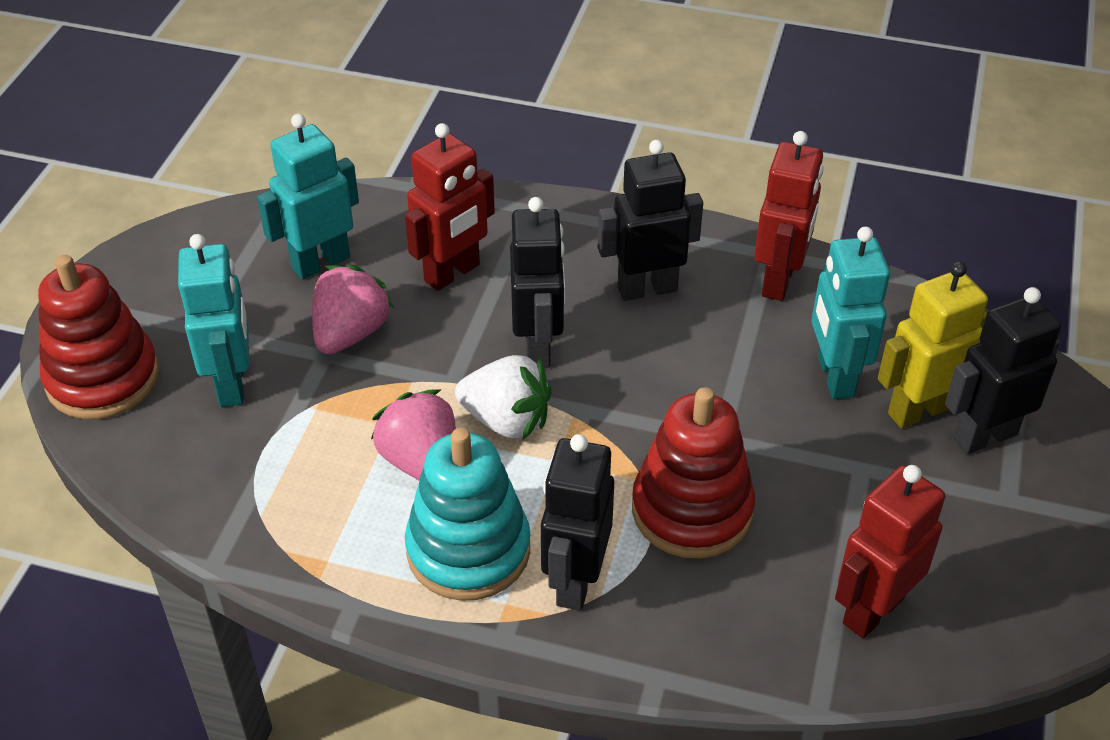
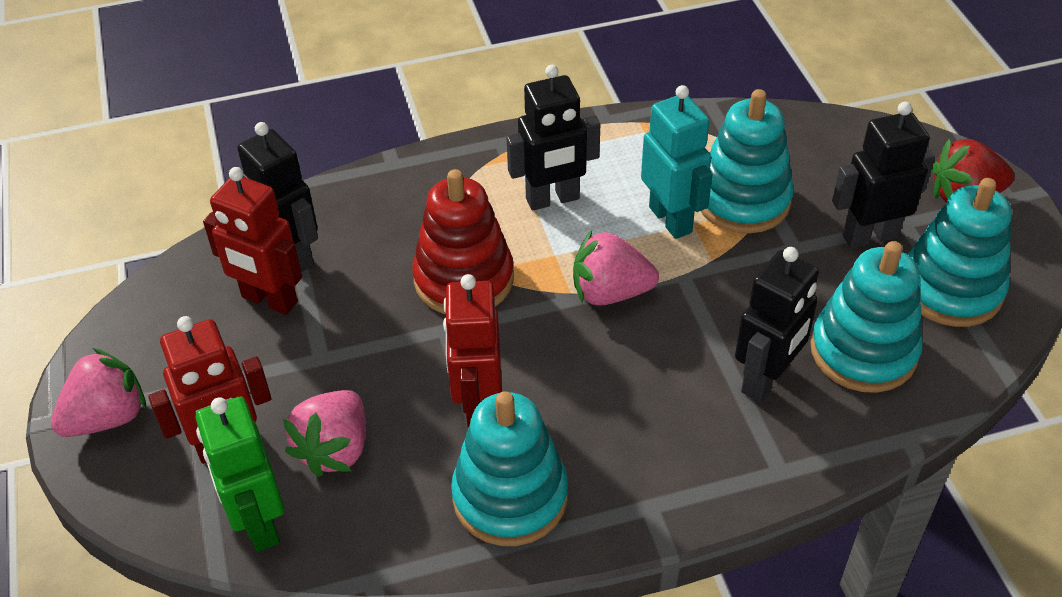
green robot: none = 0 -> [195,397,284,552] = 1
pink strawberry: [312,265,394,354] [371,389,456,481] = 2 -> [51,348,146,437] [283,390,366,477] [573,230,659,306] = 3
red stacking toy: [38,255,159,419] [632,387,755,559] = 2 -> [412,169,514,314] = 1
red strawberry: none = 0 -> [932,139,1014,203] = 1
turquoise robot: [178,234,249,407] [257,114,359,279] [811,226,890,399] = 3 -> [641,85,713,239] = 1
turquoise stacking toy: [405,428,530,601] = 1 -> [451,391,568,546] [701,89,794,233] [810,241,923,393] [908,178,1012,327] = 4
white strawberry: [455,355,552,440] = 1 -> none = 0
yellow robot: [878,261,988,429] = 1 -> none = 0

